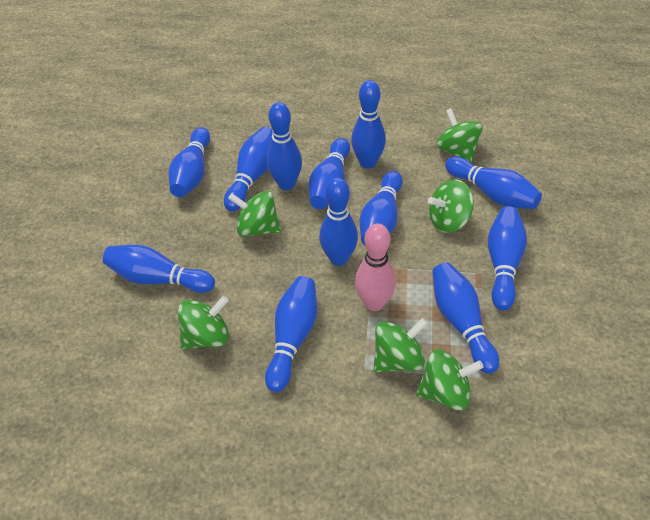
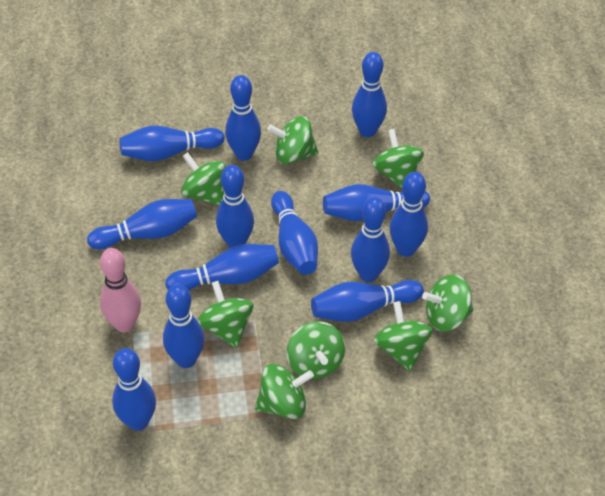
blue bowling pin: [103,245,215,293] [168,127,210,197] [224,127,273,212] [265,276,317,392] [267,102,302,190] [309,138,350,209] [319,177,358,266] [351,80,386,169] [359,171,403,245] [432,262,499,374] [445,156,542,209] [488,206,527,310] = 12 -> [87,199,197,249] [112,348,156,431] [119,126,225,161] [163,284,204,368] [165,244,279,290] [216,165,254,248] [225,75,261,161] [271,191,318,275] [311,280,424,322] [323,184,430,221] [351,197,390,282] [352,52,387,137] [390,172,428,257] = 13
green spinning top: [178,296,229,349] [228,191,282,237] [373,318,428,372] [416,349,484,410] [428,179,474,233] [436,108,483,163] = 6 -> [181,152,226,205] [198,281,253,348] [255,364,314,419] [267,116,319,164] [287,321,345,379] [372,129,424,188] [374,301,433,371] [422,274,473,332] = 8

